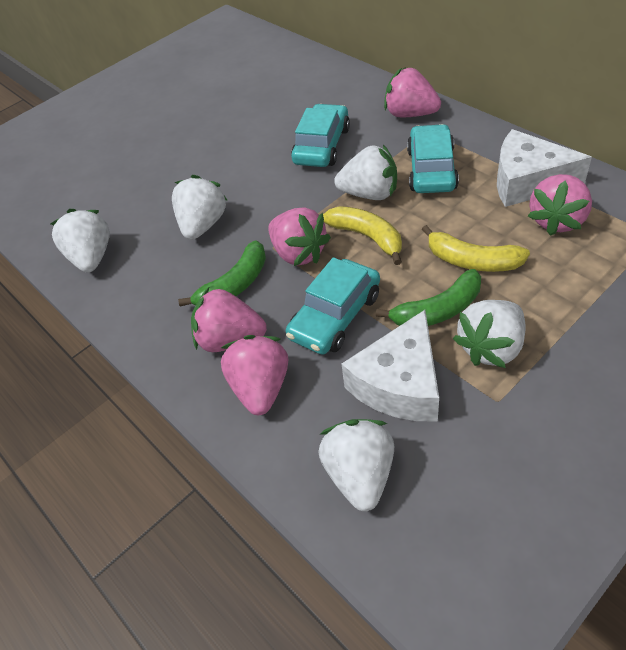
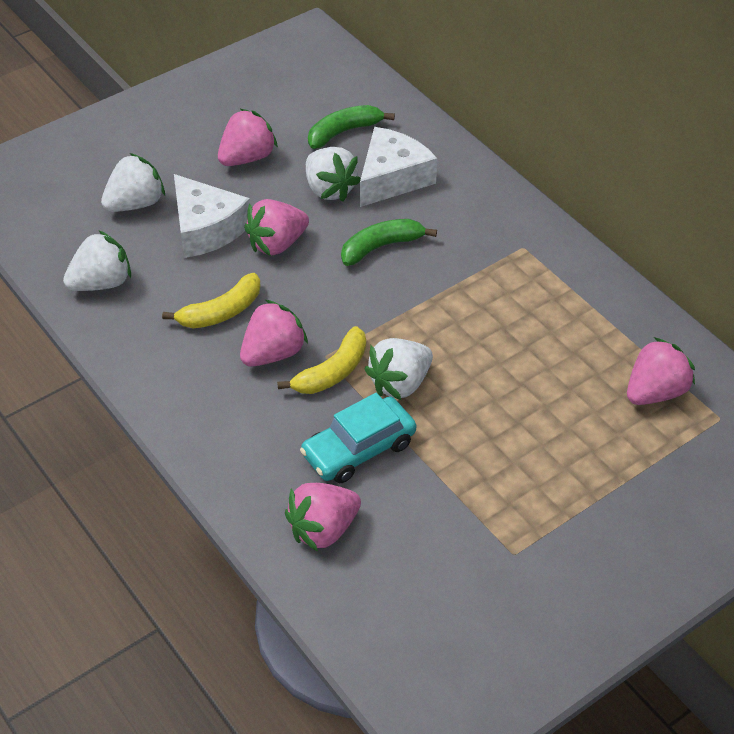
turquoise car: [286,257,380,355] [291,104,350,167] [407,124,459,193] = 3 -> [300,393,416,483] = 1
white strawberry: [50,209,110,272] [172,175,228,240] [318,419,394,511] [334,145,397,200] [453,300,526,368] = 5 -> [63,230,131,291] [101,153,165,212] [306,147,361,202] [365,338,433,400] = 4

